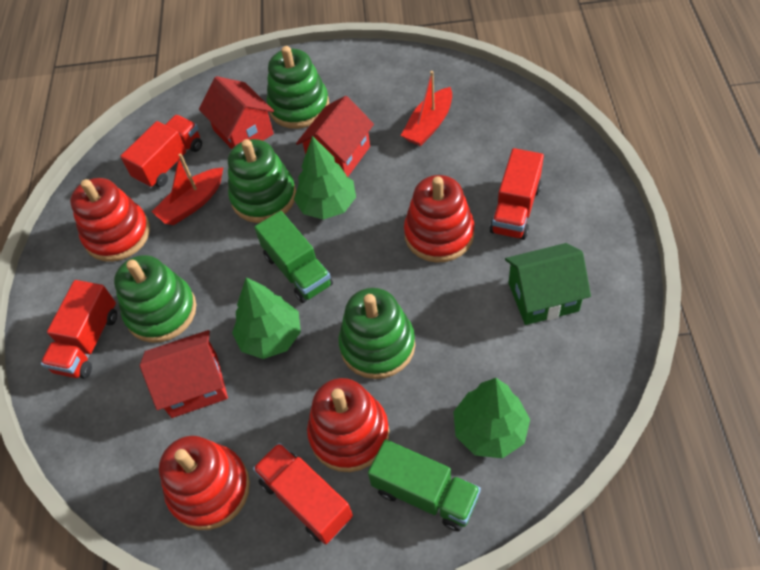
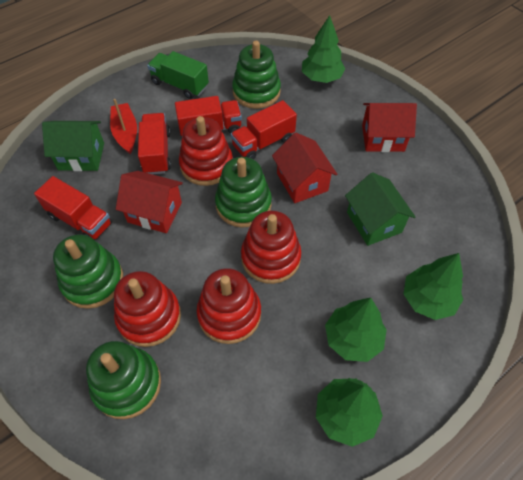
green house: [505,243,591,325] = 1 -> [42,121,104,171] [345,172,415,246] = 2
green tree: [232,277,301,359] [294,136,356,219] [453,378,530,458] = 3 -> [302,15,345,83] [316,378,383,447] [325,298,387,362] [403,253,463,320] = 4
green truck: [254,211,333,303] [368,439,481,531] = 2 -> [147,51,209,99] = 1
red boat: [152,153,223,225] [401,71,452,146] = 2 -> [110,99,137,154] = 1

